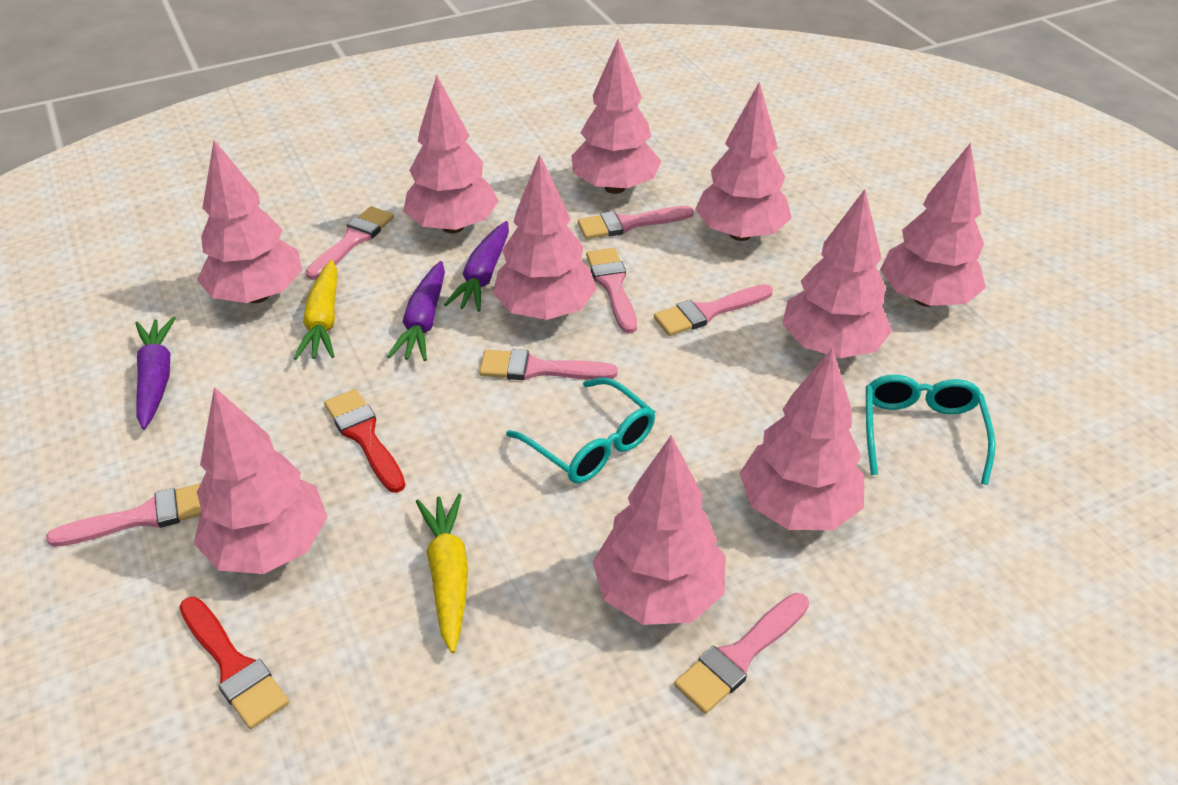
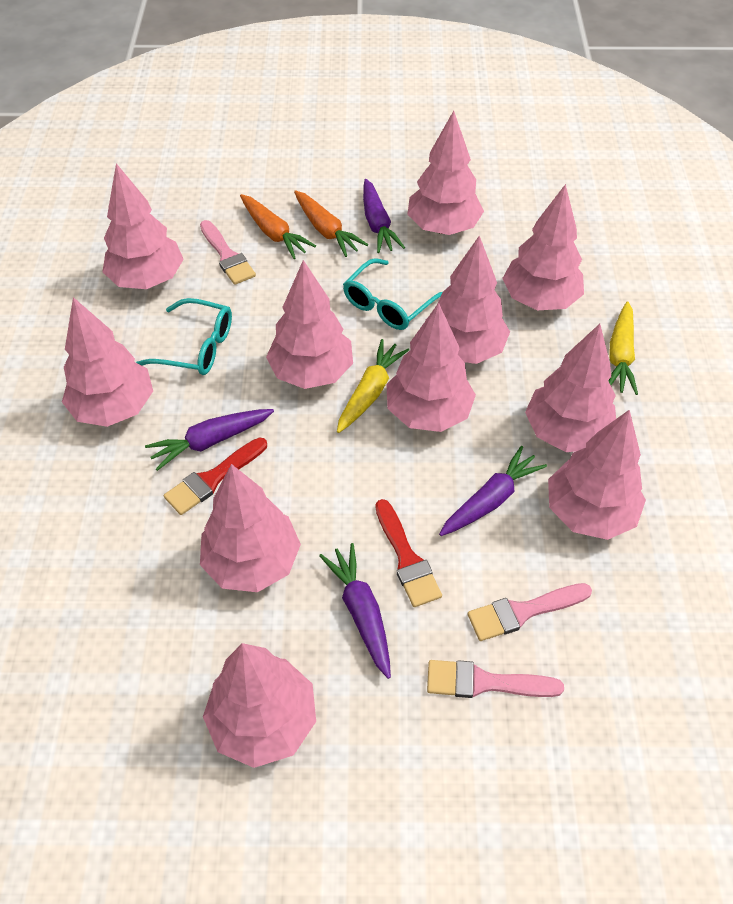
orange carrot: none = 0 -> [240,194,316,259] [294,190,368,257] = 2
pink brush: [46,483,201,547] [306,206,394,280] [479,349,618,380] [578,206,694,239] [586,248,637,334] [654,284,773,336] [674,593,809,714] = 7 -> [200,220,256,285] [427,660,564,698] [468,583,592,641] = 3
pink tree: [194,387,327,574] [197,140,302,303] [403,75,499,234] [492,154,597,320] [571,39,661,194] [593,435,726,625] [695,82,792,241] [739,348,864,530] [782,189,892,358] [880,143,986,307] = 10 -> [62,297,153,427] [102,163,184,289] [200,464,301,592] [203,643,316,768] [266,260,353,389] [386,303,476,432] [407,111,484,235] [437,235,510,364] [502,184,584,310] [525,324,616,452] [548,410,646,540] = 11
purple carrot: [135,316,176,429] [387,261,445,361] [444,221,509,312] = 3 -> [145,409,274,471] [319,543,391,679] [363,179,405,253] [439,446,547,536] = 4

